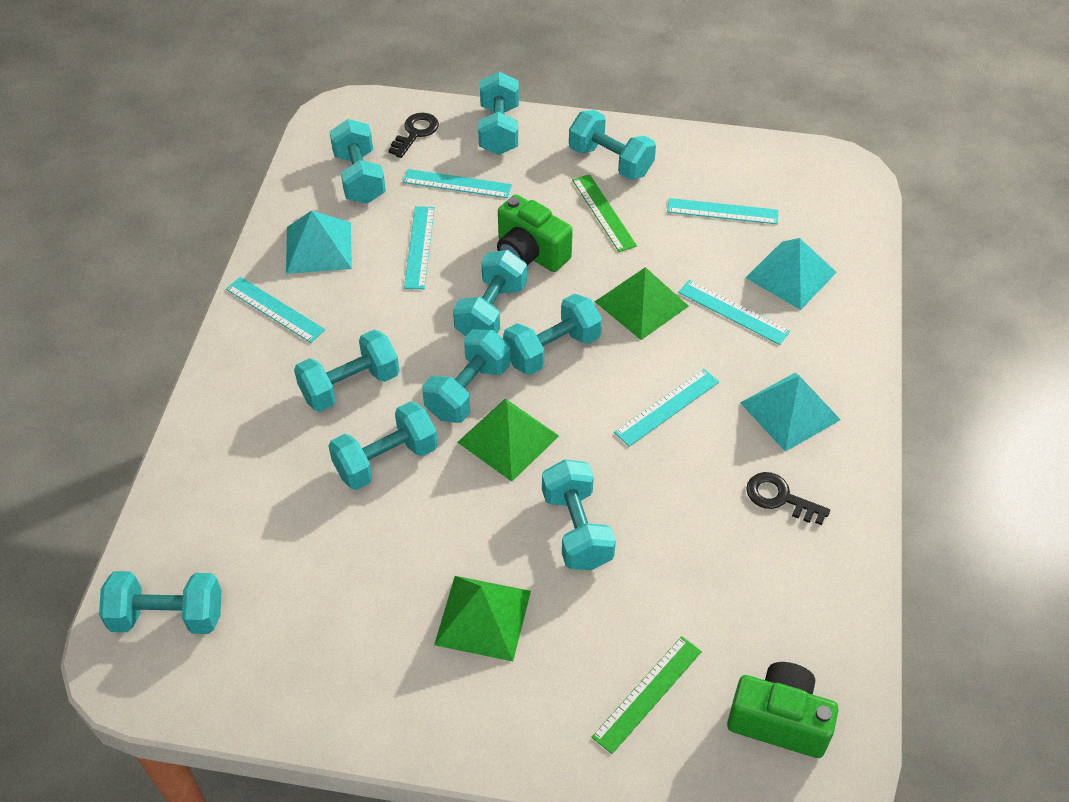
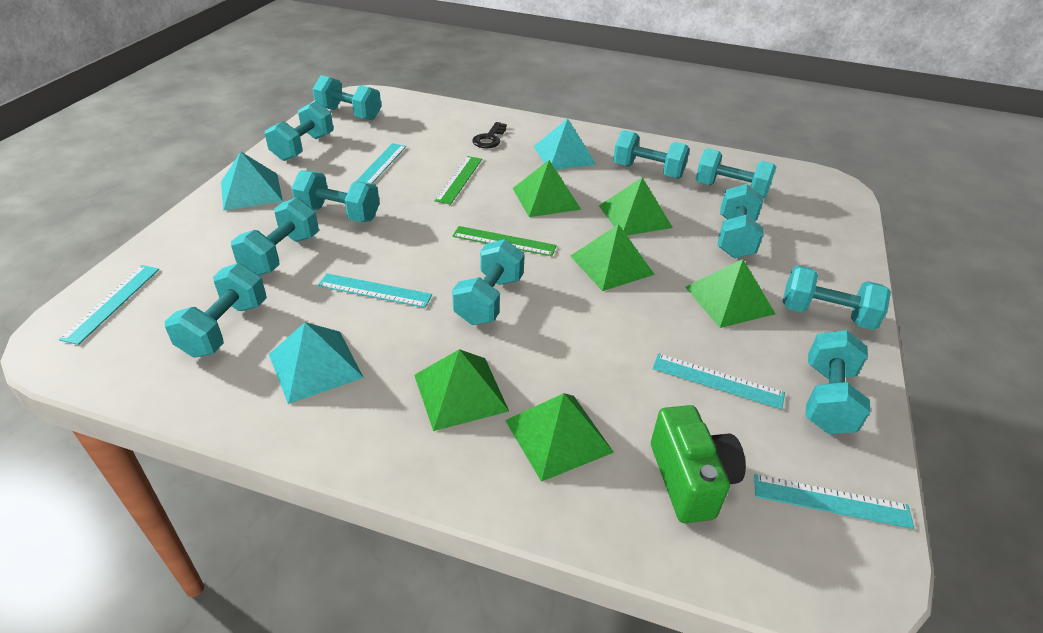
black key: [388,113,439,158] [746,472,830,525] = 2 -> [472,122,507,149] = 1
green camera: [497,195,573,272] [727,662,838,758] = 2 -> [651,405,746,523] = 1
green pyramid: [434,576,531,661] [457,399,559,482] [595,267,689,340] = 3 -> [414,349,509,431] [505,393,614,482] [512,160,581,217] [570,224,655,291] [599,178,673,235] [685,259,776,328] = 6
turquoise dumbbell: [99,571,222,634] [294,330,400,412] [328,401,438,490] [329,119,386,204] [422,329,510,423] [453,250,527,336] [478,72,519,155] [503,293,602,375] [542,459,616,570] [569,110,656,180] = 10 -> [165,263,267,358] [231,197,319,275] [265,101,334,161] [291,170,380,222] [313,75,381,121] [452,239,525,325] [613,130,690,179] [695,148,776,198] [718,184,763,258] [782,265,891,330] [805,330,870,434] = 11
turquoise ruler: [226,277,325,343] [403,169,512,198] [404,206,435,289] [614,369,719,446] [667,198,779,224] [678,280,790,345] = 6 -> [59,265,159,345] [318,273,432,308] [355,143,406,184] [653,353,785,409] [754,474,914,529] = 5

